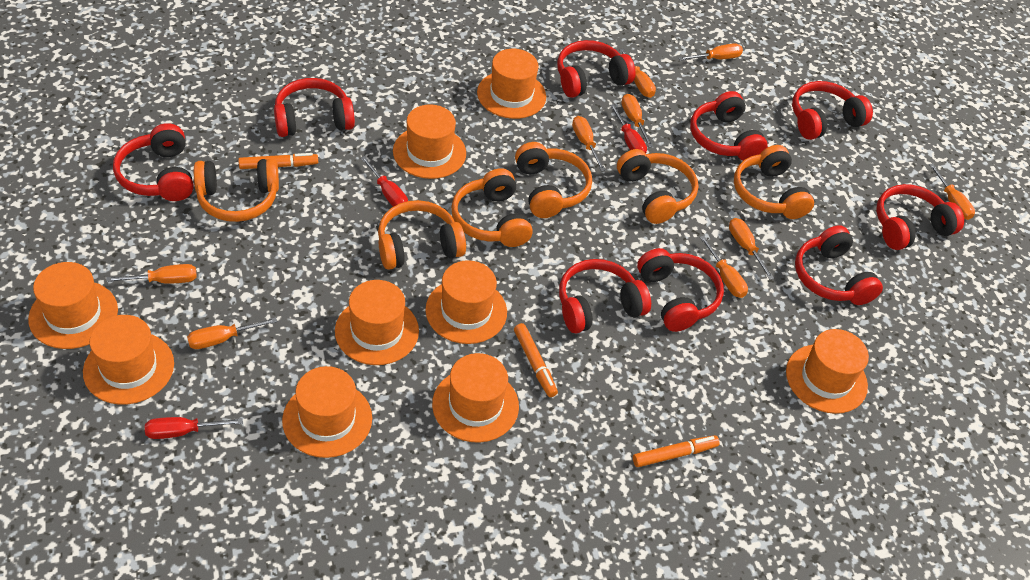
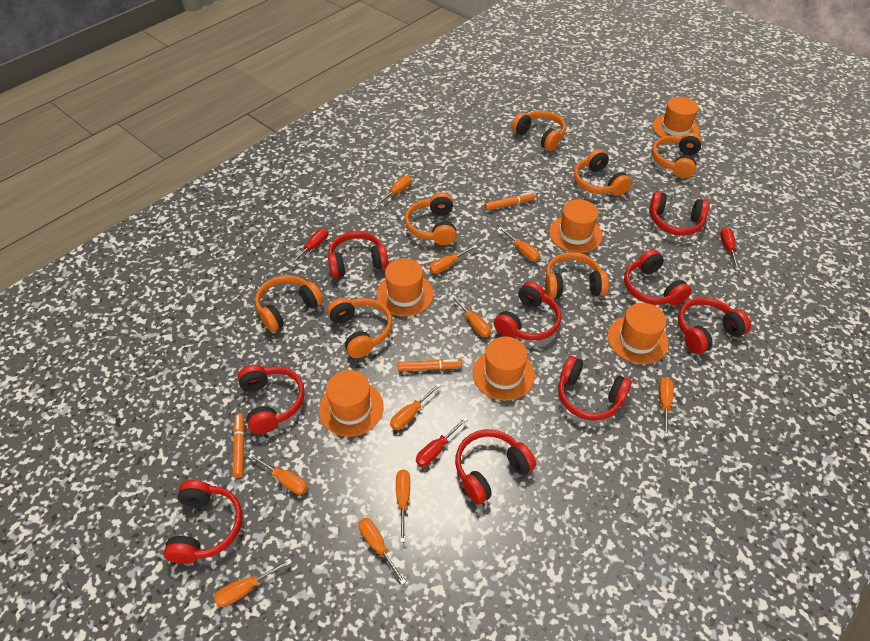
orange hat: [28,262,118,349] [83,315,174,405] [282,366,372,458] [335,280,419,365] [393,104,466,179] [425,260,507,344] [432,353,519,443] [477,49,546,119] [786,329,869,414] = 9 -> [319,370,384,437] [377,258,434,316] [473,337,535,401] [549,199,602,253] [608,303,669,364] [653,97,699,138] = 6
orange headphones: [194,158,279,222] [378,200,466,270] [451,168,533,247] [515,142,592,218] [617,149,698,224] [734,145,814,219] = 6 -> [255,275,323,332] [327,298,392,358] [405,192,457,245] [512,111,566,151] [545,252,609,298] [574,149,632,196] [652,133,702,178] = 7
orange screwdriver: [106,264,197,284] [187,317,277,349] [572,116,606,171] [619,49,656,98] [621,94,653,148] [678,43,743,61] [700,236,748,298] [729,218,774,280] [929,163,975,220] = 9 -> [214,559,292,607] [248,454,308,495] [359,518,406,585] [374,176,411,207] [390,383,441,430] [396,470,410,542] [429,245,478,274] [450,295,491,337] [498,227,540,262] [659,377,674,437] = 10

